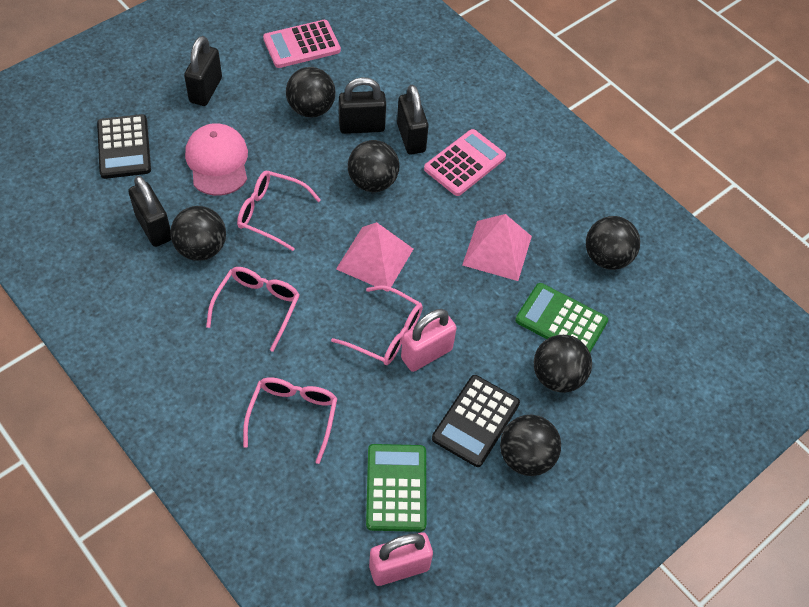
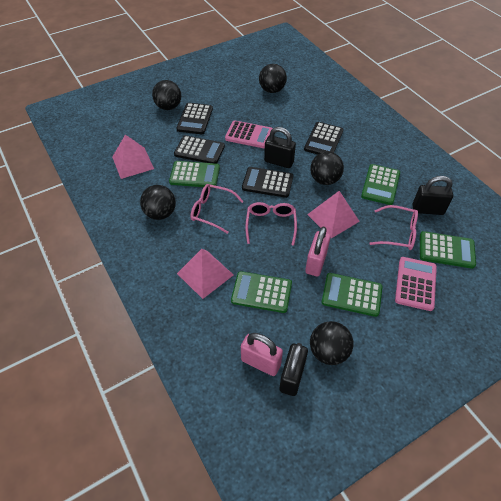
black ball: [170,206,226,261] [286,67,335,117] [348,140,399,192] [500,415,561,476] [534,335,592,393] [586,216,640,270] = 6 -> [140,185,176,220] [152,80,181,110] [259,64,287,93] [310,152,344,185] [310,321,354,365] = 5
black calculator: [97,114,151,179] [432,375,520,467] = 2 -> [174,135,225,164] [177,103,213,134] [242,167,293,198] [304,122,343,154] = 4
black padlock: [128,176,171,247] [184,36,222,106] [339,77,386,134] [397,84,429,155] = 4 -> [264,127,296,168] [279,343,308,396] [412,176,453,215] = 3
green calculator: [366,444,426,532] [515,283,608,352] = 2 -> [169,161,220,188] [231,271,292,313] [322,273,383,317] [361,164,400,205] [420,231,476,269] = 5
pink cap: [185,123,248,196] = 1 -> none = 0
pink glasses: [206,267,300,352] [237,171,321,251] [243,377,338,464] [331,285,423,365] = 4 -> [191,184,244,234] [245,202,297,246] [369,205,418,250] = 3
pink pyramid: [336,222,413,292] [462,214,532,281] = 2 -> [112,135,154,179] [177,249,233,299] [307,191,360,238] = 3

